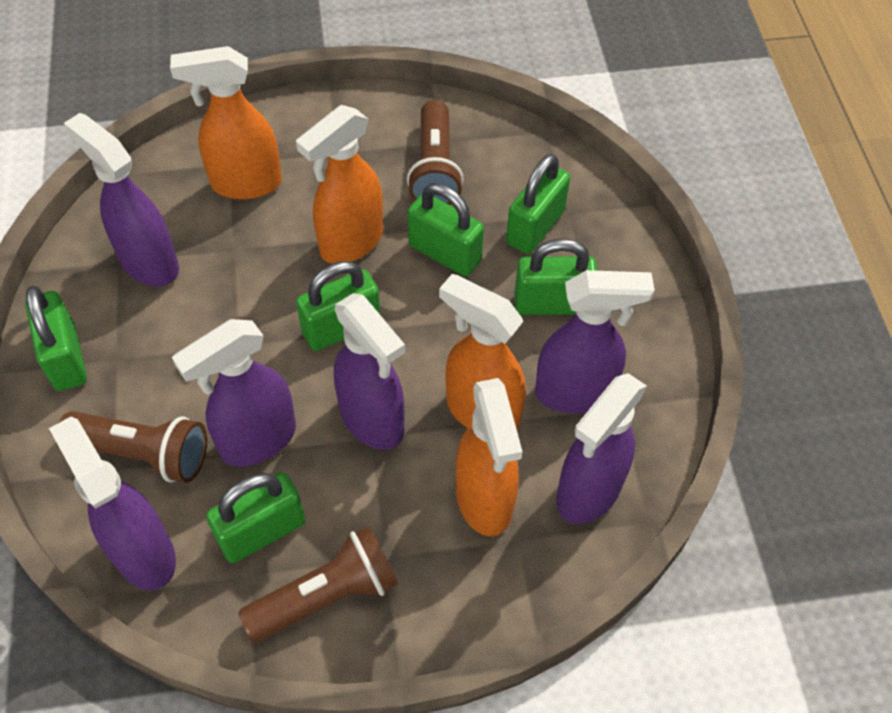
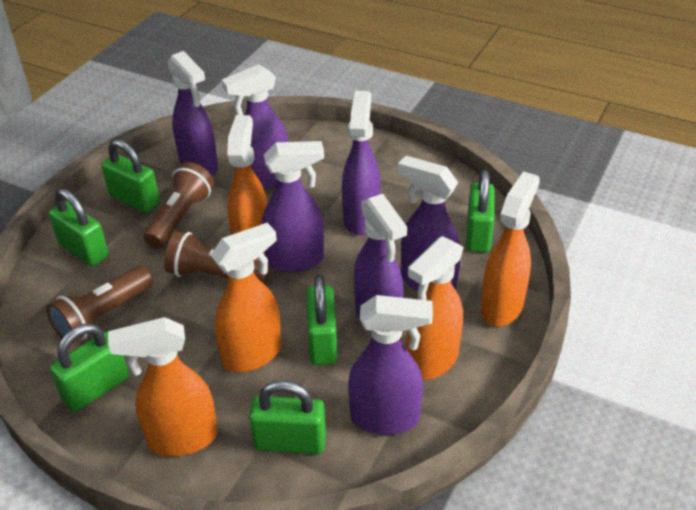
orange spray bottle: [170,46,282,200] [296,105,383,264] [439,274,526,430] [456,378,523,536] = 4 -> [108,317,218,456] [211,223,282,372] [227,115,268,260] [406,236,464,380] [480,171,540,327] = 5
purple spray bottle: [49,417,176,590] [64,113,179,286] [172,319,296,467] [334,293,405,450] [535,270,655,414] [556,373,647,524] = 6 -> [168,51,218,176] [222,64,288,190] [262,141,324,272] [342,91,380,235] [348,295,433,435] [354,194,407,331] [398,156,460,291] = 7

